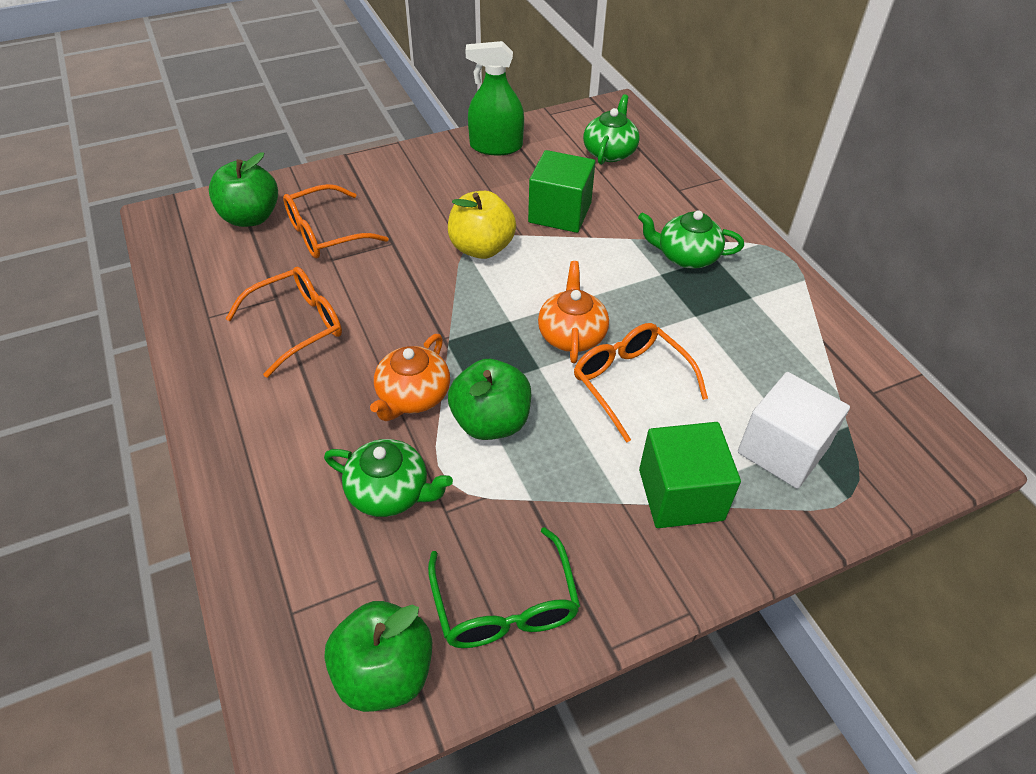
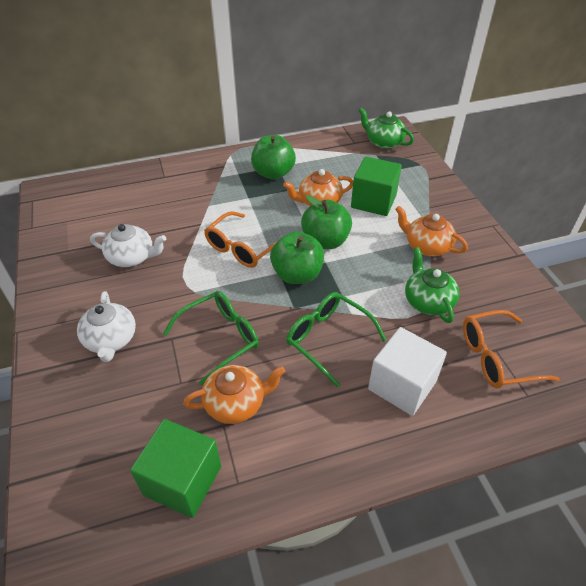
green glasses: [428,527,580,648] = 1 -> [163,291,259,386] [286,292,387,387] = 2
green spray bottle: [465,41,524,155] = 1 -> none = 0
green teapot: [324,439,453,517] [583,94,640,165] [638,210,744,269] = 3 -> [358,108,414,149] [405,247,460,323] = 2
orange glasses: [226,267,342,378] [283,184,389,259] [574,323,708,443] = 3 -> [204,211,276,268] [463,310,560,388] = 2
orange teapot: [370,334,450,421] [538,261,609,363] = 2 -> [183,365,285,424] [283,169,353,206] [395,206,468,256] = 3
white teapot: none = 0 -> [77,291,136,362] [90,224,166,267] = 2
yellow apple: [448,191,516,259] = 1 -> none = 0

